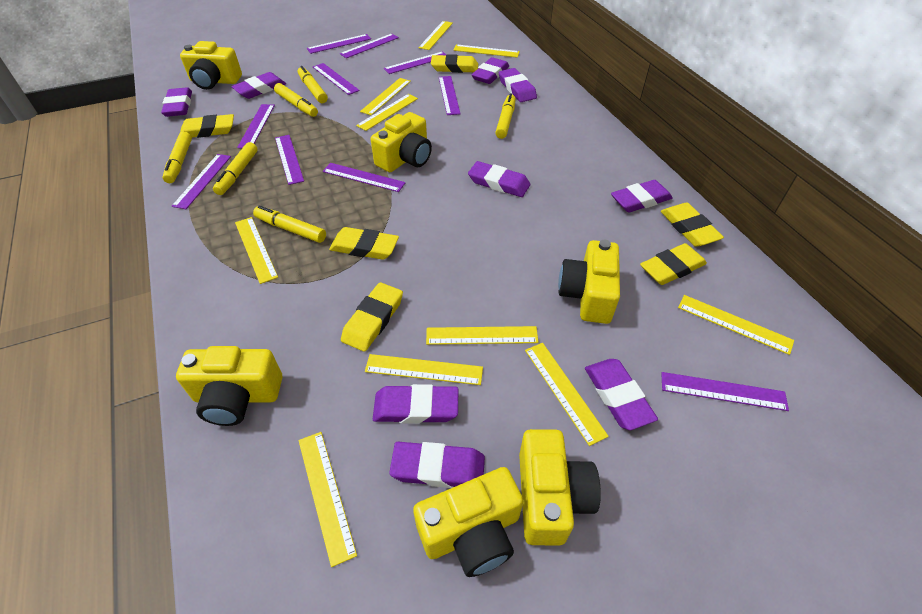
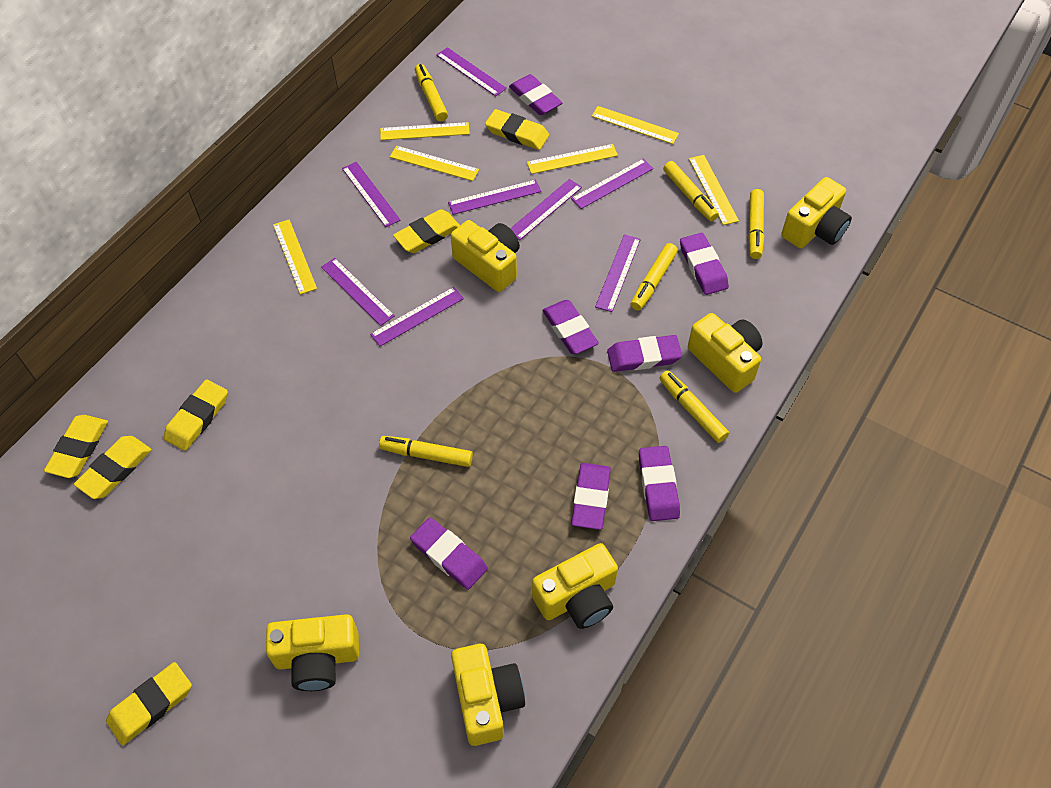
purple eraser: [161,87,192,117] [231,72,286,99] [373,384,458,424] [389,442,485,488] [468,161,530,197] [472,57,509,84] [499,68,537,102] [585,359,658,430] [611,180,673,212] = 9 -> [410,517,488,590] [509,74,562,115] [542,300,599,354] [571,463,611,530] [607,335,682,372] [639,446,680,521] [680,233,729,295] = 7
purple ruler: [172,154,231,209] [237,104,275,148] [275,135,304,185] [307,34,371,54] [313,63,360,95] [323,163,406,192] [340,34,399,58] [384,51,446,74] [439,76,460,115] [661,372,789,411] = 10 -> [321,258,395,326] [342,162,401,227] [370,287,464,347] [437,47,507,96] [448,180,541,215] [510,179,582,240] [571,159,654,209] [595,235,641,312] = 8
yellow ruler: [235,217,278,284] [298,432,357,567] [356,94,418,131] [360,78,411,115] [365,354,483,385] [419,21,453,50] [426,326,538,345] [453,45,520,58] [525,343,609,446] [678,295,794,355] = 10 -> [273,220,317,295] [380,122,470,140] [390,146,479,181] [527,144,618,174] [591,106,679,144] [689,155,739,225] = 6

